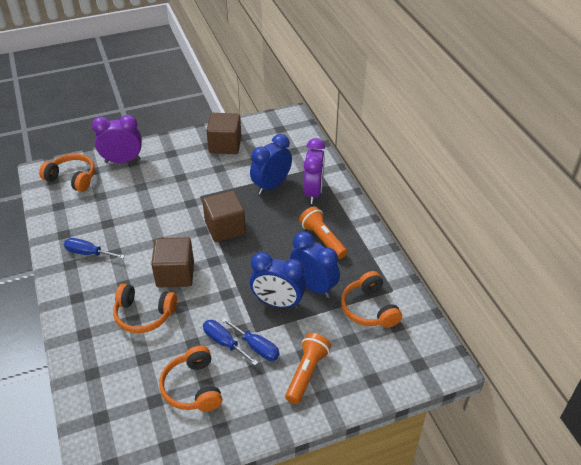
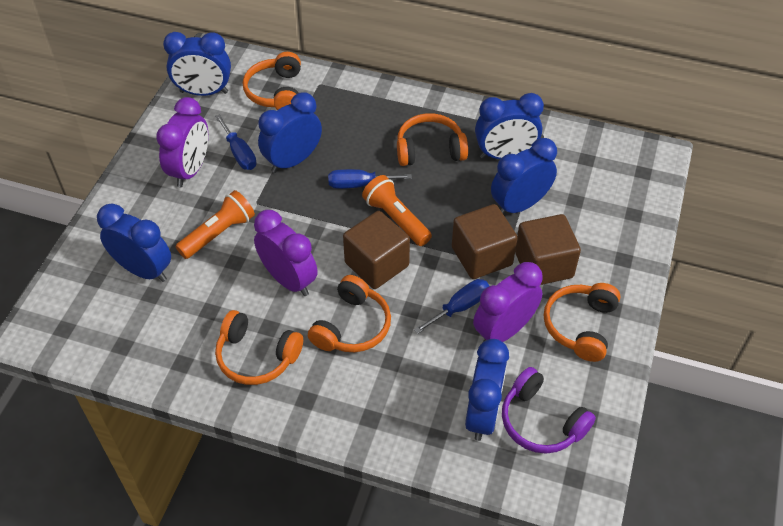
blue clock: [250,134,292,195] [250,252,306,309] [290,232,340,298] = 3 -> [97,204,171,282] [163,32,231,96] [258,92,322,173] [465,339,509,441] [475,93,544,159] [491,138,557,215] = 6
orange headphones: [39,154,95,192] [113,283,177,333] [159,346,222,411] [341,271,402,328] = 4 -> [215,310,303,385] [243,52,301,110] [308,275,391,352] [397,113,468,166] [544,283,620,362] = 5
purple clock: [92,115,142,163] [303,138,325,204] = 2 -> [156,97,208,187] [254,210,318,296] [473,262,543,342] = 3
purple headphones: none = 0 -> [502,367,596,454] = 1

